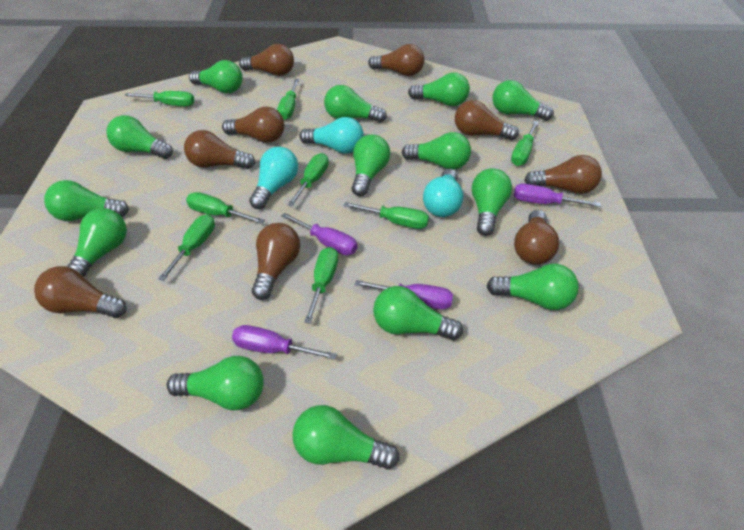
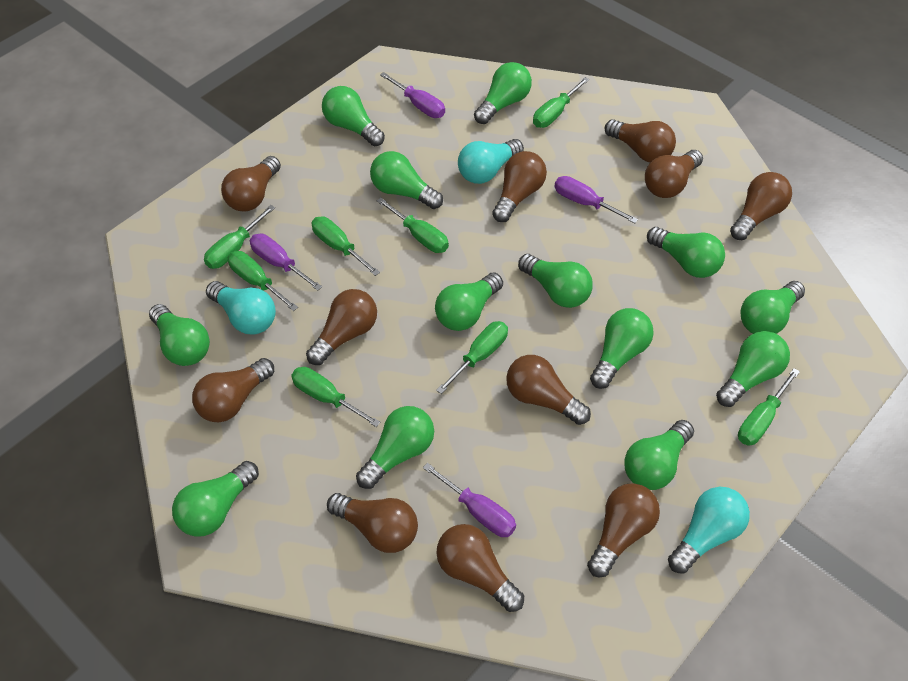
brown light bulb: [34,266,127,318] [184,130,255,169] [222,107,284,143] [239,44,294,76] [252,223,300,300] [368,44,424,76] [455,100,519,140] [514,210,559,265] [524,155,602,194] = 9 -> [192,358,274,422] [221,156,281,212] [306,289,377,365] [327,493,418,553] [436,524,524,612] [492,151,547,222] [506,355,591,425] [587,483,660,577] [605,119,676,162] [645,150,703,198] [730,172,792,240] = 11
green light bulb: [44,180,129,221] [67,208,127,277] [106,115,173,159] [166,356,264,410] [189,60,243,93] [292,405,400,470] [324,85,387,123] [352,134,390,196] [373,286,463,340] [402,132,471,170] [408,72,470,106] [472,168,512,236] [486,264,579,310] [493,80,554,121] = 14 -> [149,304,210,366] [172,461,259,537] [322,86,385,147] [356,406,434,489] [370,151,443,209] [435,273,503,331] [474,62,532,124] [518,254,593,308] [590,308,654,389] [624,420,694,490] [647,227,725,278] [716,331,790,407] [740,281,805,334] = 13

